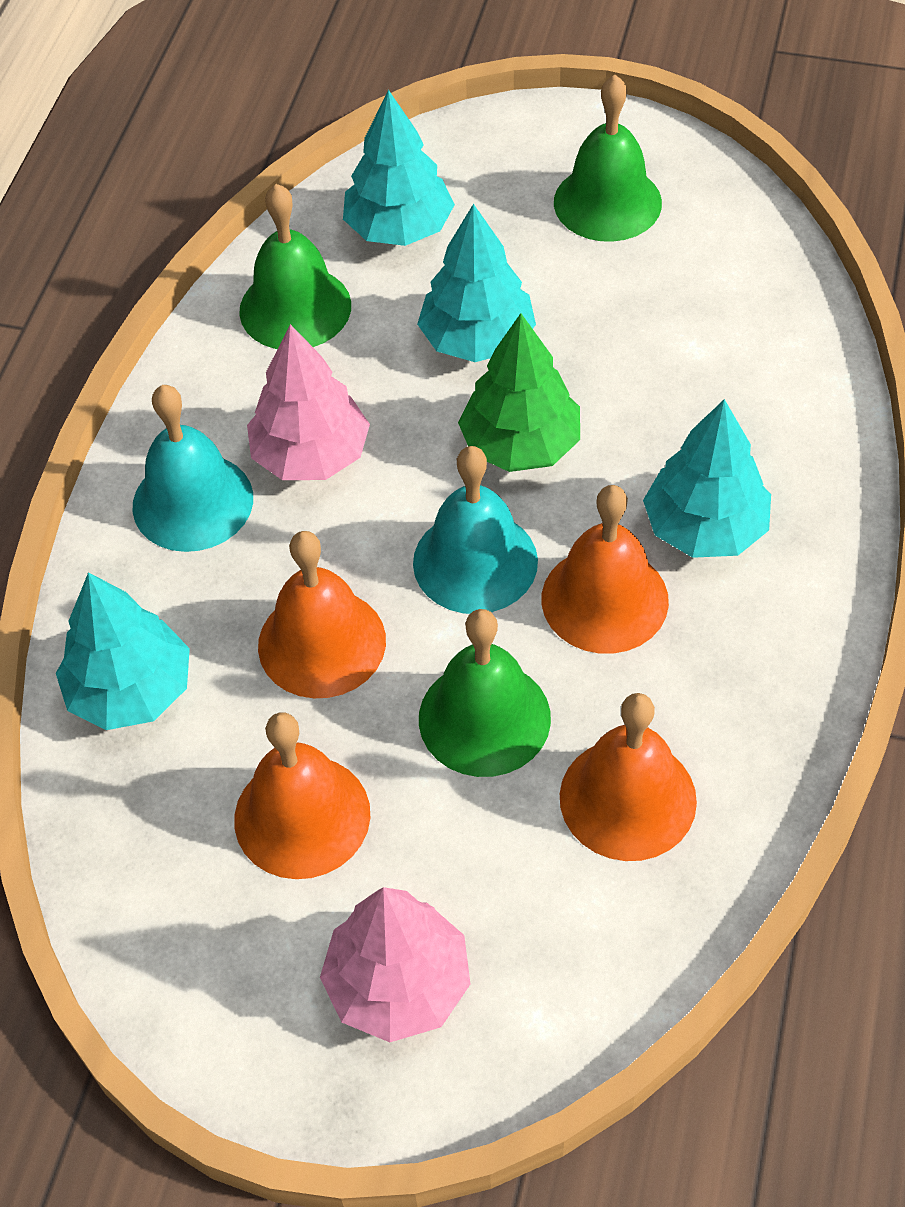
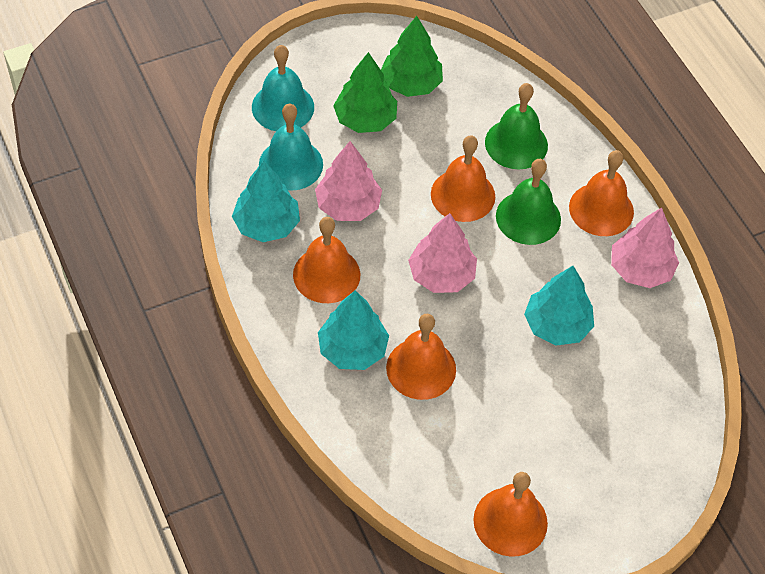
green bell: [239,184,351,349] [419,609,551,777] [554,75,662,242] = 3 -> [485,83,548,169] [496,159,561,245] = 2
green tree: [458,313,580,472] = 1 -> [333,52,397,133] [381,16,443,97] = 2
orange bell: [234,712,370,879] [258,531,386,698] [542,485,669,654] [560,693,697,861] = 4 -> [293,217,360,303] [386,314,456,400] [431,135,495,222] [473,472,548,557] [569,150,634,236] = 5
pink tree: [247,324,370,480] [320,887,470,1042] = 2 -> [315,141,382,221] [408,213,477,293] [611,208,679,288] = 3
turquoise tree: [56,572,190,730] [343,90,455,246] [417,204,536,362] [643,399,771,558] = 4 -> [232,161,300,242] [318,290,389,370] [524,266,594,346] = 3

